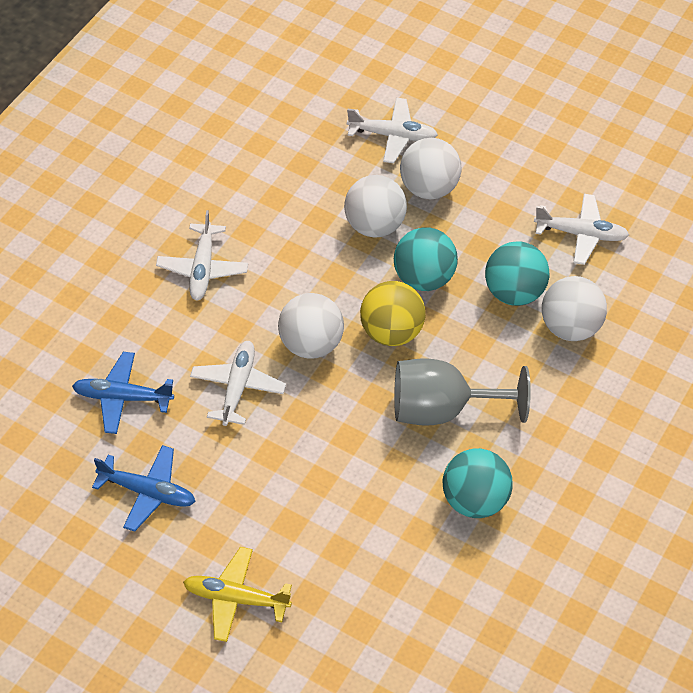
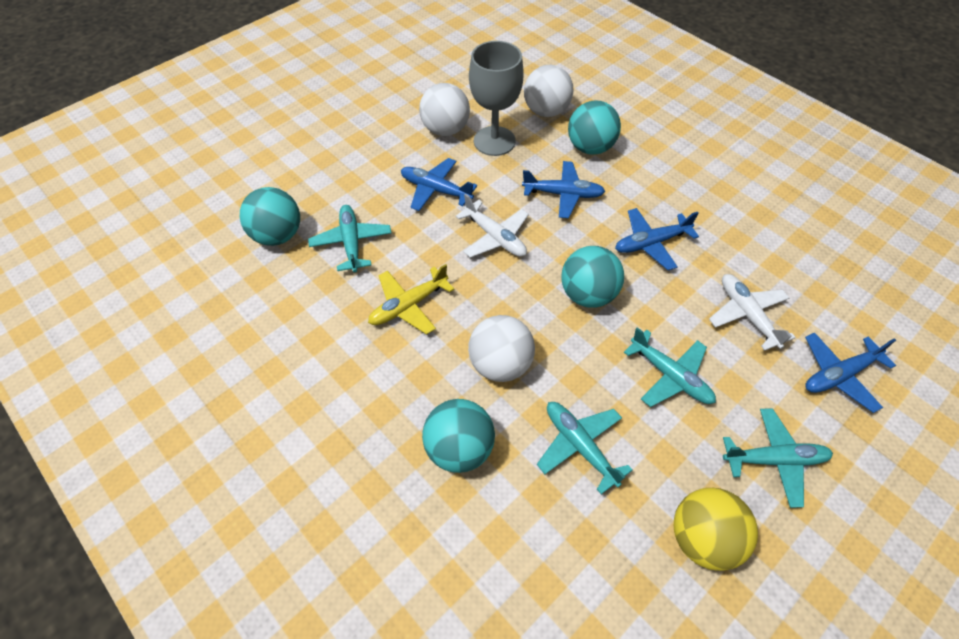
blue plane: [72,352,174,434] [92,445,196,532] = 2 -> [401,158,477,211] [522,161,605,218] [615,208,699,270] [805,332,896,413] = 4
turquoise ball: [394,227,458,291] [443,448,513,518] [485,241,549,306] = 3 -> [240,187,300,246] [422,399,495,473] [561,246,624,308] [568,100,621,155] = 4
turquoise plane: none = 0 -> [308,205,391,272] [537,402,632,494] [624,327,716,407] [723,408,833,508] = 4
white ball: [278,293,344,359] [344,175,407,238] [400,138,461,199] [542,276,607,341] = 4 -> [419,83,470,136] [468,315,535,382] [524,65,573,117] = 3
white plane: [156,210,248,300] [190,341,286,426] [347,98,438,163] [534,194,629,265] = 4 -> [456,194,529,258] [709,274,796,351] = 2

